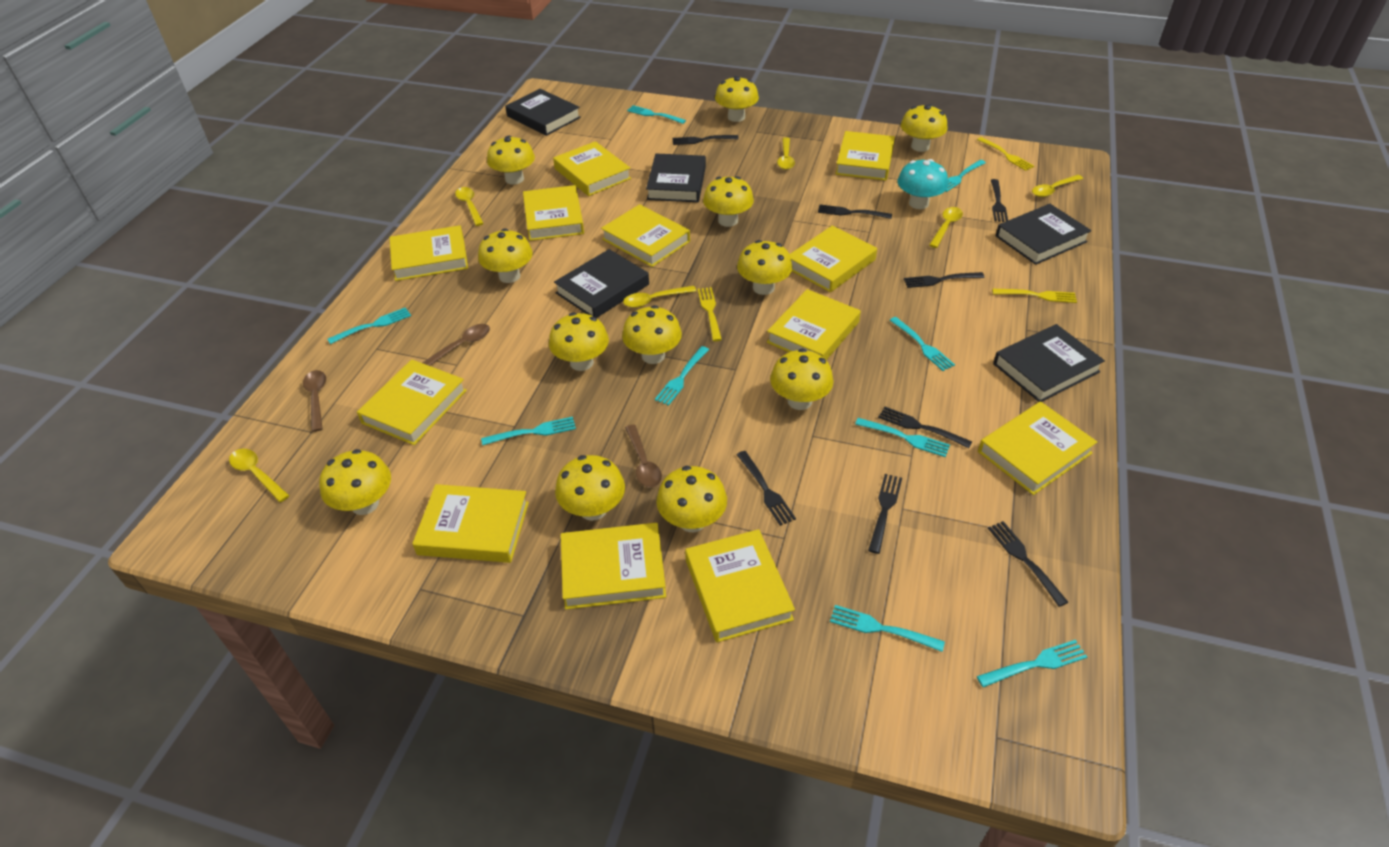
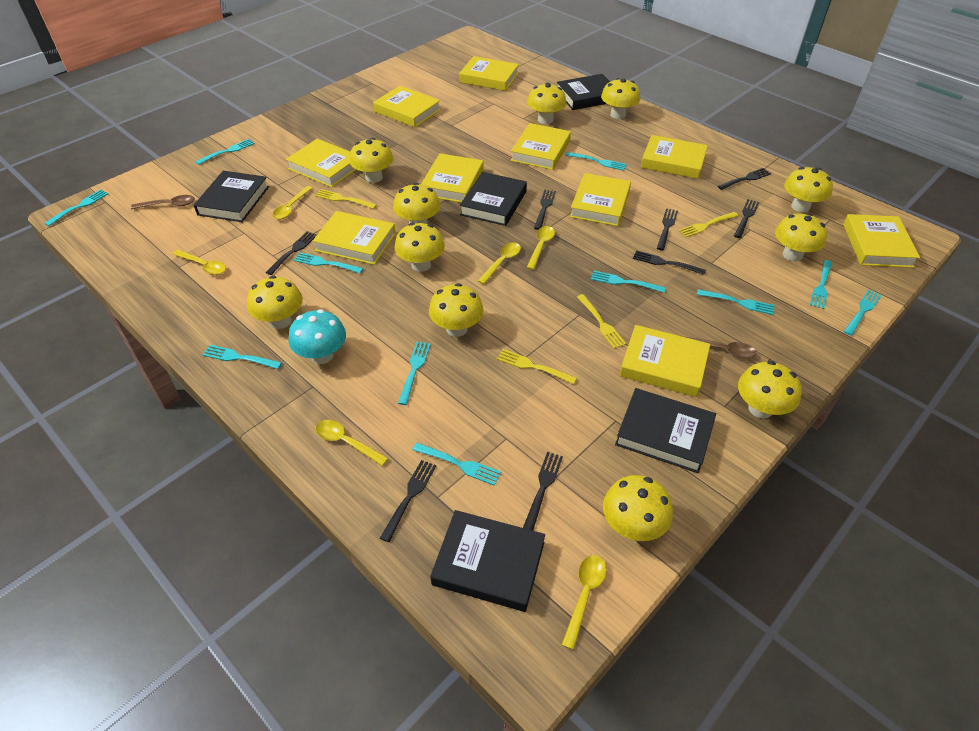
brown spoon: [303,370,326,432] [422,324,490,366] [625,425,662,488] = 3 -> [131,195,195,209] [682,336,756,358] = 2
turquoise fork: [327,307,411,344] [481,417,576,445] [627,105,686,124] [655,346,709,406] [830,605,945,652] [855,418,950,457] [890,317,955,371] [946,160,986,192] [977,640,1087,688] = 9 -> [45,189,108,226] [195,139,255,165] [203,345,282,369] [294,252,363,273] [398,342,431,405] [412,443,501,486] [565,152,627,171] [591,271,666,293] [697,289,775,315] [810,260,832,309] [844,289,882,336] = 11
yellow book: [357,359,467,445] [389,225,468,281] [412,484,529,563] [523,185,584,241] [553,141,631,196] [561,523,666,609] [601,204,690,267] [685,529,795,642] [767,289,861,360] [790,225,877,292] [835,131,895,180] [978,401,1097,495] = 12 -> [286,139,356,187] [313,211,396,265] [373,86,441,127] [421,153,483,203] [459,56,519,91] [511,123,571,170] [570,173,631,226] [620,325,710,397] [641,135,708,179] [843,214,920,268] = 10
yellow fork: [698,287,722,341] [977,137,1034,171] [992,289,1077,303] = 3 -> [315,189,377,209] [497,349,577,384] [577,294,626,349] [678,212,738,237] = 4
yellow mushroom: [319,449,391,515] [478,229,533,283] [487,135,535,184] [549,312,609,371] [555,455,625,521] [622,305,682,364] [656,466,727,532] [703,176,754,227] [715,76,759,122] [737,240,792,295] [770,349,834,410] [901,104,948,152] = 12 -> [247,276,303,329] [350,138,393,183] [393,183,440,224] [395,223,445,272] [429,283,484,337] [527,83,567,124] [601,78,640,119] [603,475,673,541] [738,361,801,419] [775,213,827,261] [784,167,833,212] = 11

